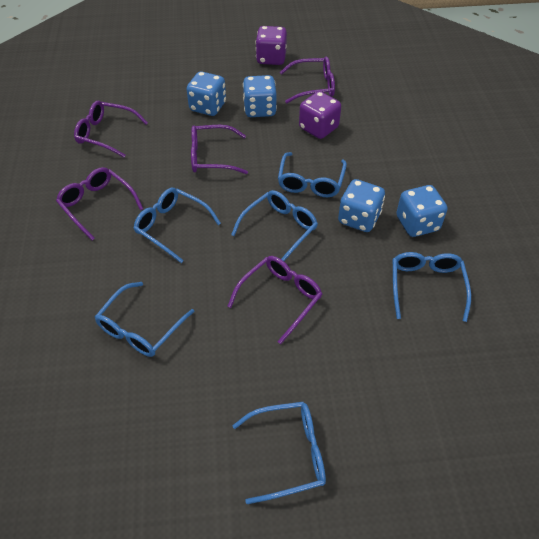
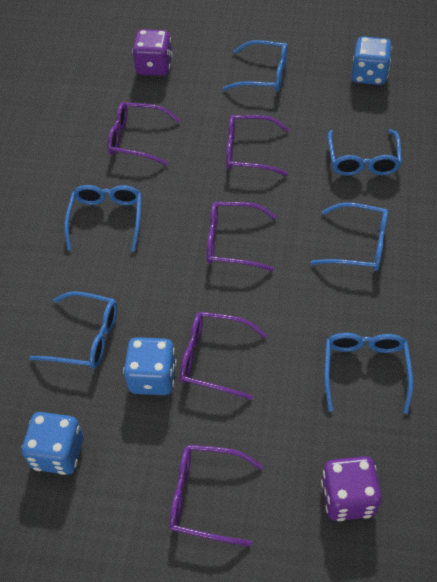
blue dice: [187,71,226,116] [243,75,277,117] [338,179,385,232] [396,185,447,237] = 4 -> [22,412,84,475] [123,337,177,395] [352,36,392,85] = 3

